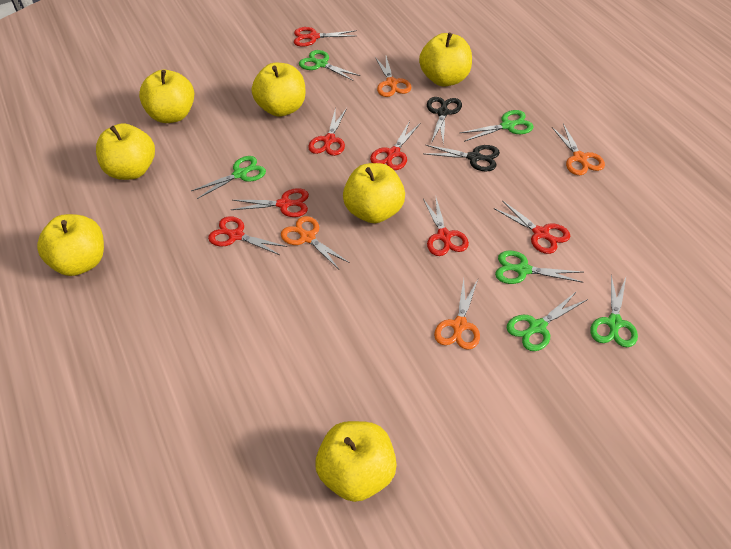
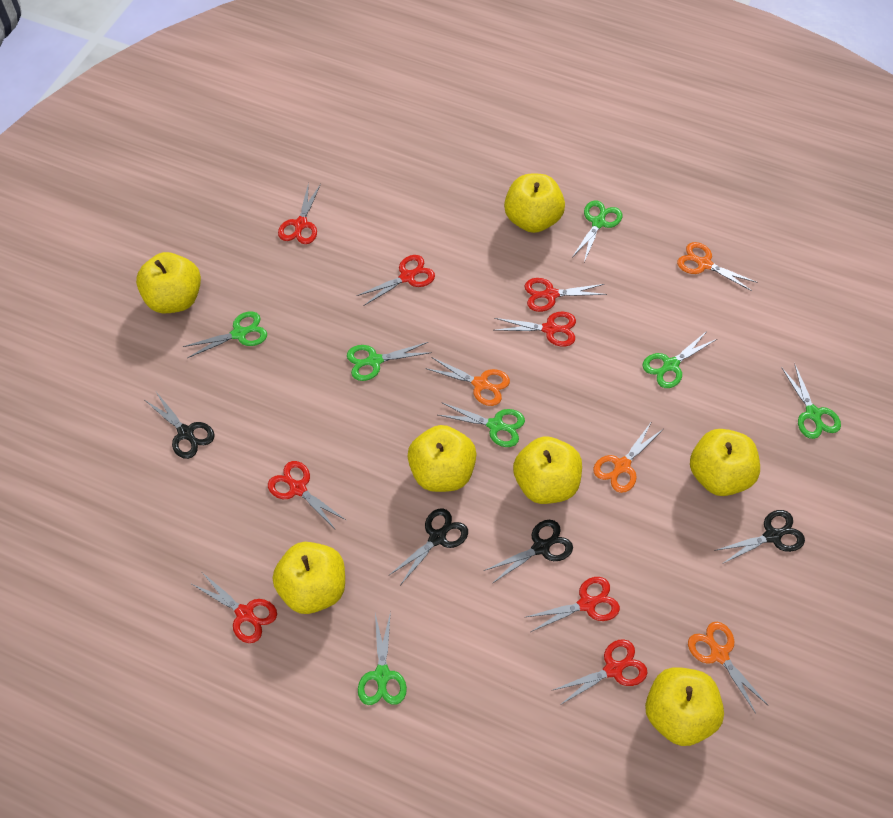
black scissors: [423,145,500,171] [427,97,462,144] = 2 -> [145,392,215,459] [389,508,468,584] [484,520,573,583] [714,510,805,564] = 4
green scissors: [191,156,266,199] [299,50,360,81] [460,110,534,142] [495,250,583,284] [507,291,588,351] [590,275,638,347] = 6 -> [183,311,267,358] [347,342,432,381] [358,611,407,705] [438,403,525,447] [573,200,622,262] [642,330,717,388] [781,363,841,439] = 7
red scissors: [208,216,287,255] [231,188,309,217] [294,27,357,47] [308,108,347,156] [370,121,421,170] [423,198,469,256] [493,200,570,254] = 7 -> [192,572,277,643] [268,461,347,530] [278,182,321,244] [357,255,435,306] [494,311,576,347] [525,278,607,312] [526,577,620,632] [553,639,647,705] = 8

